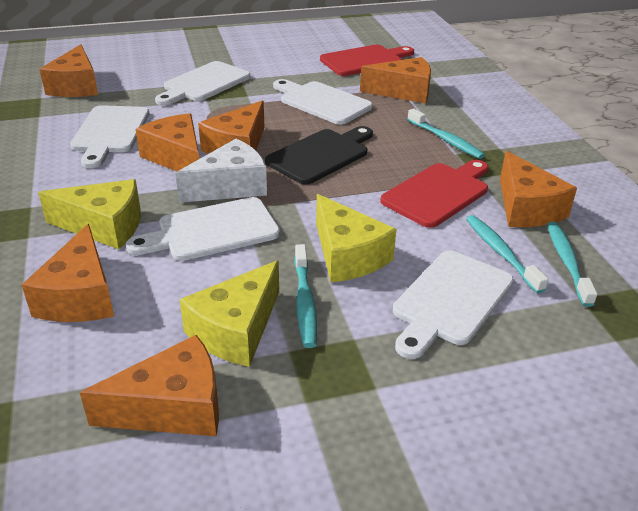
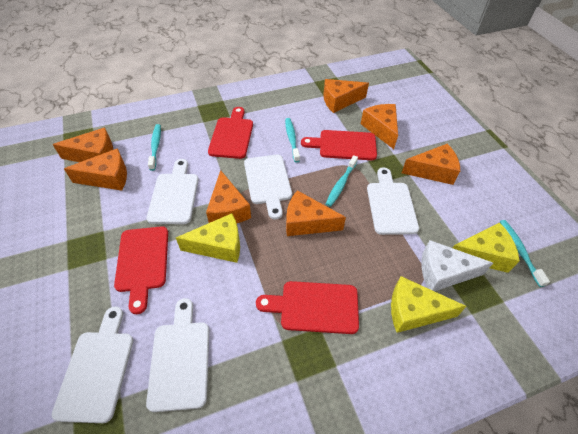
black cutting board: [265,126,373,185] = 1 -> none = 0
red cutting board: [320,45,414,76] [380,160,488,228] = 2 -> [114,226,168,314] [208,107,253,159] [256,281,359,334] [301,130,377,160] = 4

